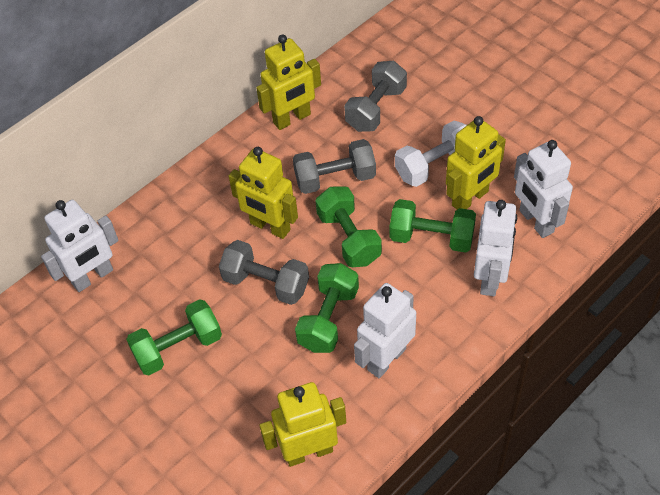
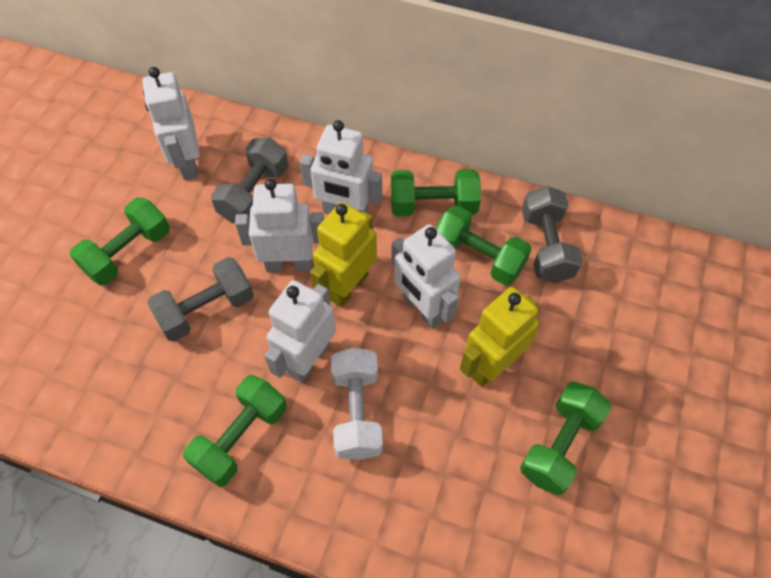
green dumbbell: [126,299,222,375] [295,263,359,353] [316,186,382,267] [389,199,476,253] = 4 -> [70,198,170,285] [183,375,287,487] [391,169,481,216] [436,205,532,286] [520,381,612,495] = 5
white robot: [41,200,119,292] [354,283,416,378] [474,200,517,296] [514,140,573,238] = 4 -> [142,67,200,180] [235,178,324,272] [264,280,336,383] [300,120,382,214] [391,224,461,329] = 5
yellow robot: [229,147,298,239] [256,34,321,130] [259,382,346,467] [446,116,506,210] = 4 -> [310,202,377,307] [460,287,539,387] = 2

